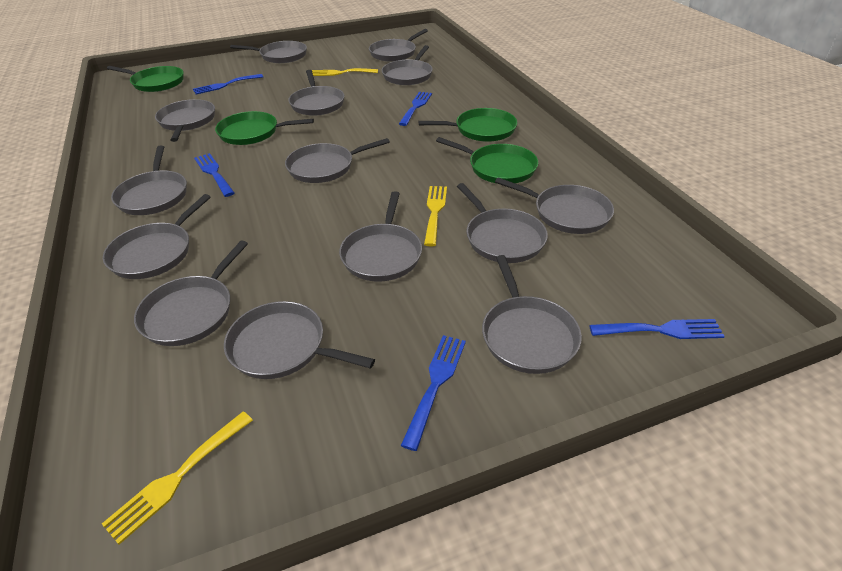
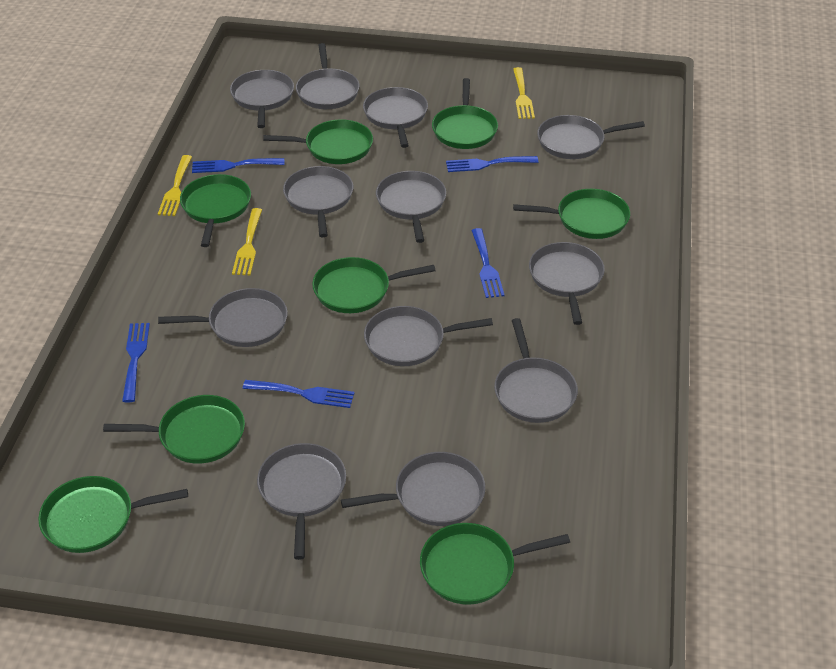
green pan: [107,66,184,92] [215,111,314,145] [419,108,517,142] [436,137,538,183] = 4 -> [38,476,188,553] [103,395,245,464] [180,174,251,247] [263,119,373,164] [312,257,436,313] [420,523,570,605] [432,78,498,149] [513,189,630,239] = 8
grey pan: [103,194,211,279] [111,146,187,215] [134,240,248,346] [155,99,215,142] [224,301,375,379] [230,41,307,63] [285,138,390,183] [289,70,345,116] [339,191,422,281] [369,29,428,62] [382,45,433,85] [457,183,548,263] [482,255,582,374] [495,177,614,234] = 14 -> [158,288,288,347] [230,70,294,128] [257,443,346,560] [283,166,353,237] [296,43,359,109] [341,452,485,526] [363,87,428,148] [364,306,493,366] [376,171,446,243] [494,318,578,423] [529,242,605,325] [537,115,645,159] = 12

